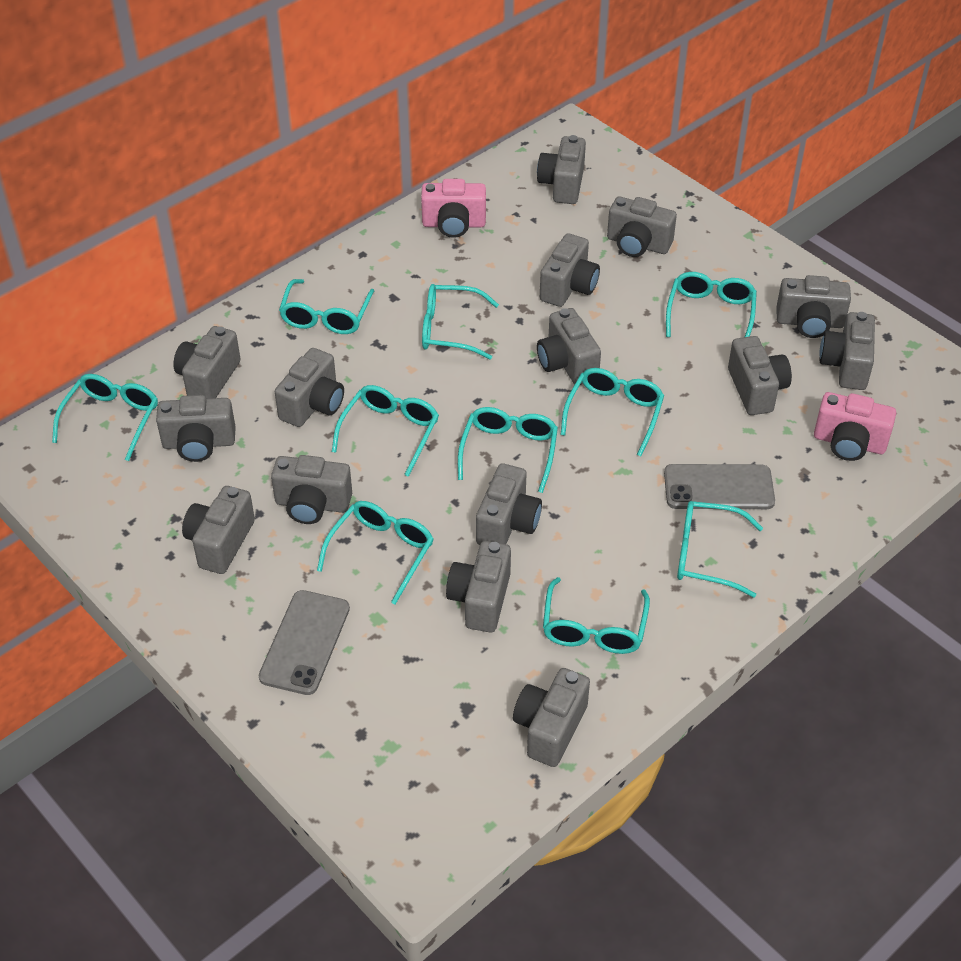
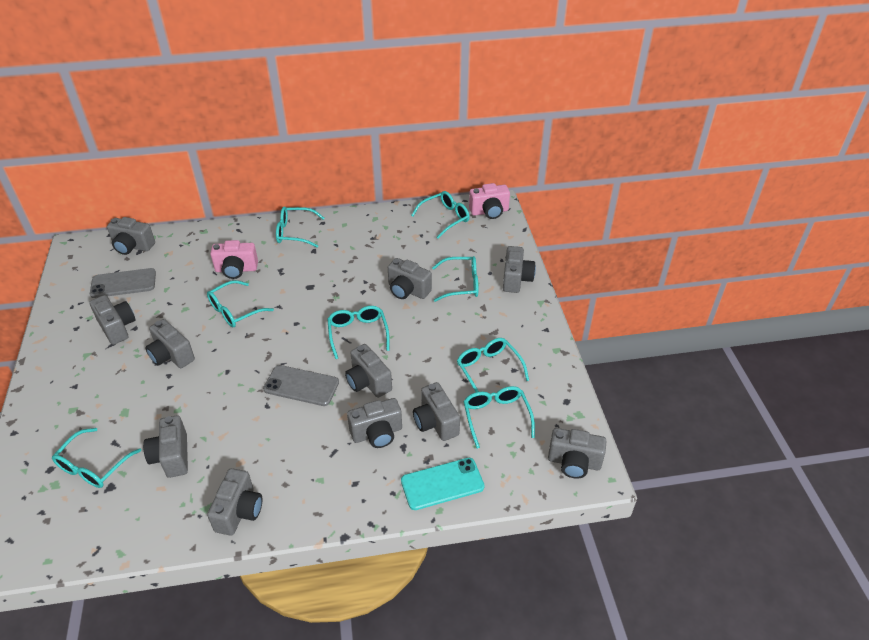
grey camera: [156,395,236,462] [173,326,240,399] [182,486,255,574] [271,455,352,524] [275,348,344,427] [446,541,511,632] [476,463,542,545] [513,668,590,767] [537,135,586,204] [537,308,601,385] [540,233,600,307] [607,197,677,257] [728,336,792,415] [776,275,851,338] [819,312,875,390] = 15 -> [89,295,135,345] [107,217,155,255] [143,415,188,478] [145,319,195,368] [207,468,262,536] [345,344,392,398] [347,398,402,448] [388,258,432,299] [413,382,460,441] [503,246,536,293] [548,428,607,479] = 11
turquoise glasses: [52,374,158,461] [279,279,374,334] [317,501,434,604] [332,385,439,477] [422,284,499,360] [458,407,558,493] [543,577,650,654] [560,368,664,456] [666,272,757,337] [677,501,763,598] = 10 -> [52,428,141,488] [207,280,274,327] [276,207,325,248] [327,306,390,359] [411,191,470,239] [432,256,478,302] [457,338,529,392] [463,386,535,449] = 8
turquoise phone: none = 0 -> [401,458,485,510] = 1

